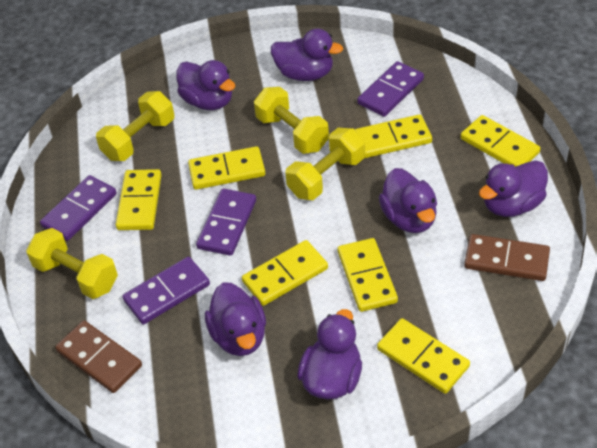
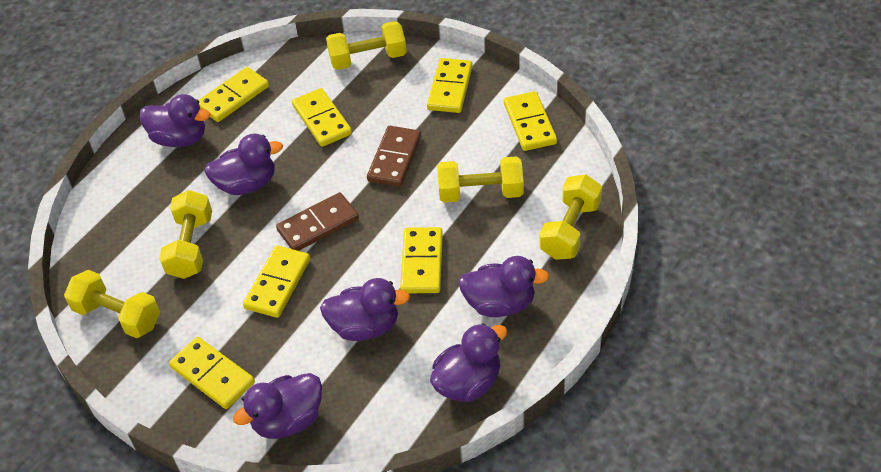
purple domino: [40,175,117,241] [122,257,210,324] [196,189,256,256] [357,61,424,117] = 4 -> none = 0
yellow dumbbell: [26,228,118,299] [96,91,174,161] [254,87,329,154] [285,128,365,200] = 4 -> [64,270,160,338] [159,190,212,279] [326,21,407,70] [437,156,524,203] [540,175,602,260] = 5

